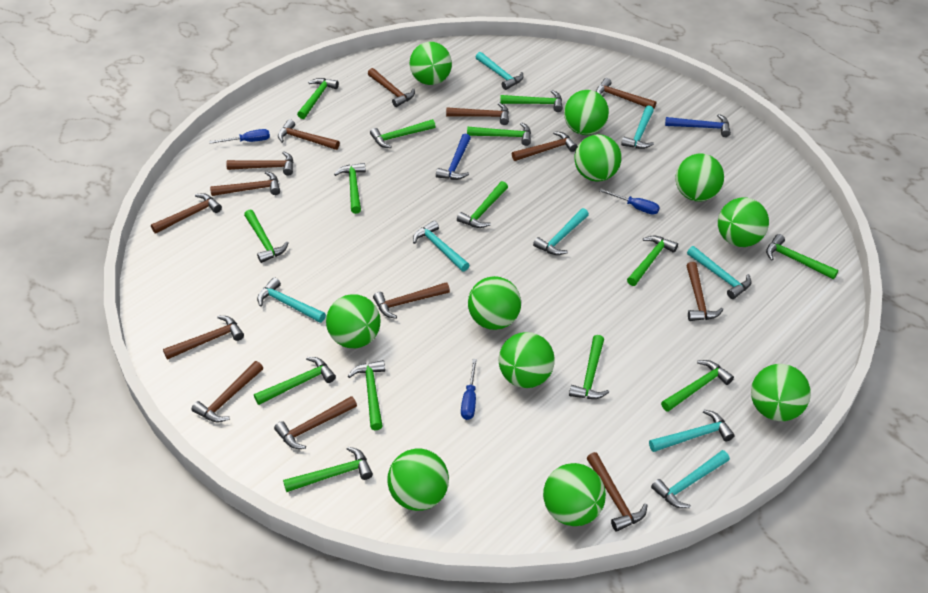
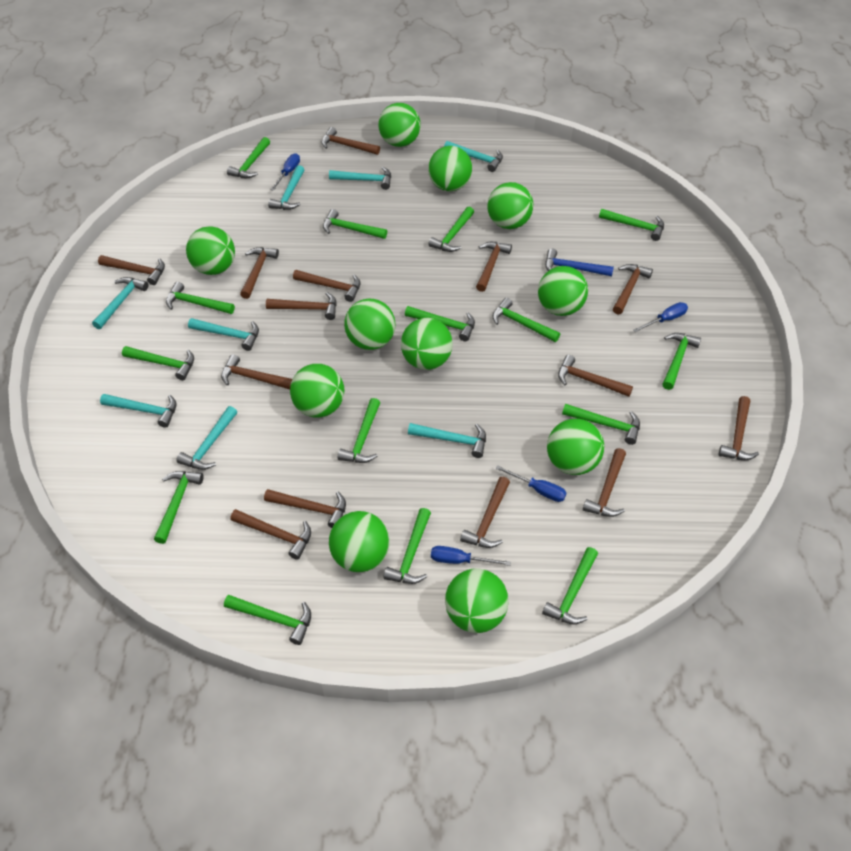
blue hammer: [436,134,471,180] [665,114,731,137] = 2 -> [545,248,614,276] = 1
blue screwdriver: [209,129,270,144] [461,359,477,420] [599,189,660,215] = 3 -> [270,153,300,191] [431,546,511,566] [495,465,566,502] [633,302,688,332] = 4
green hammer: [244,210,288,263] [254,357,336,405] [283,447,373,492] [297,78,339,119] [334,163,366,214] [348,360,385,430] [370,119,436,148] [457,181,508,228] [467,122,531,146] [500,90,563,112] [569,335,609,399] [627,235,678,286] [661,360,734,412] [766,234,838,279] = 14 -> [122,346,194,380] [154,471,204,544] [166,282,235,314] [224,595,311,645] [227,137,270,178] [323,209,387,239] [338,398,380,463] [383,508,431,584] [405,306,475,341] [428,207,474,252] [492,298,560,342] [542,547,598,625] [562,404,640,445] [599,209,664,241] [663,333,701,390] = 15

